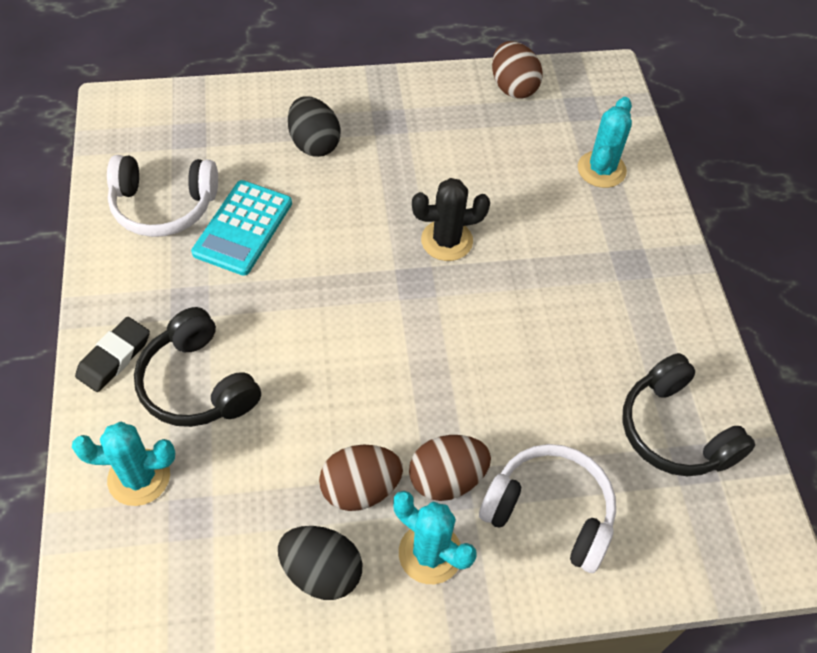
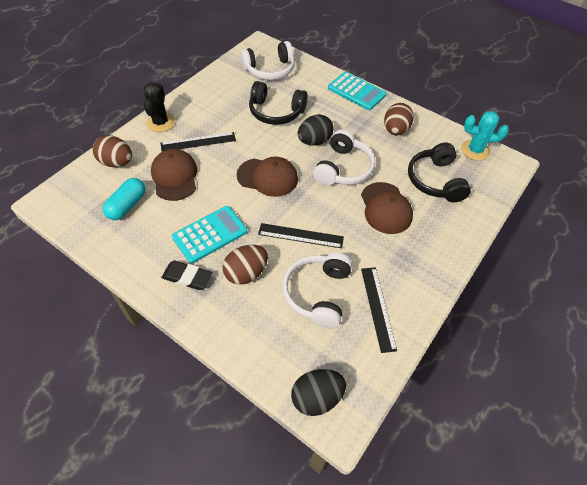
black ruler: none = 0 -> [161,132,236,151] [258,223,344,248] [361,267,397,353] = 3
brown cap: none = 0 -> [151,149,197,201] [237,156,298,197] [361,182,413,234] = 3
turquoise cactus: [72,421,175,506] [393,491,476,584] [578,97,632,188] = 3 -> [461,111,509,161] = 1
turquoise calculator: [191,180,292,276] = 1 -> [172,206,247,263] [328,72,386,110] = 2
turquoise capsule: none = 0 -> [103,178,146,220] = 1
white headphones: [107,155,218,237] [479,444,616,573] = 2 -> [240,41,295,80] [282,253,352,328] [313,129,375,186] = 3

